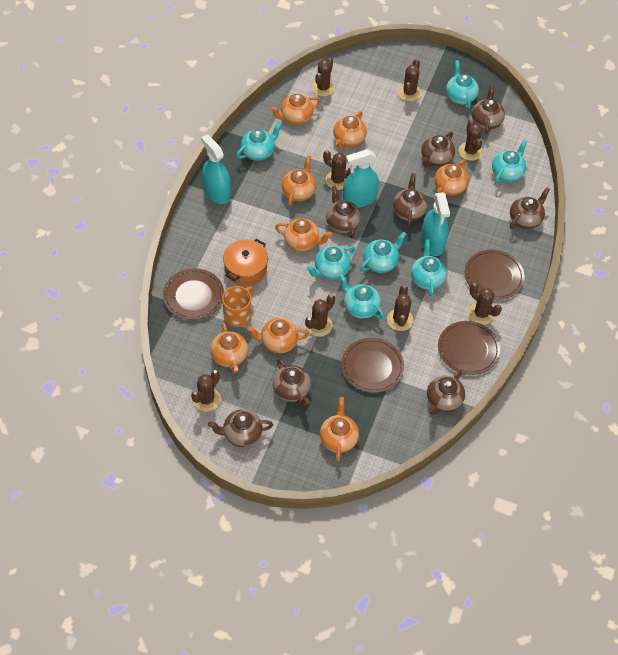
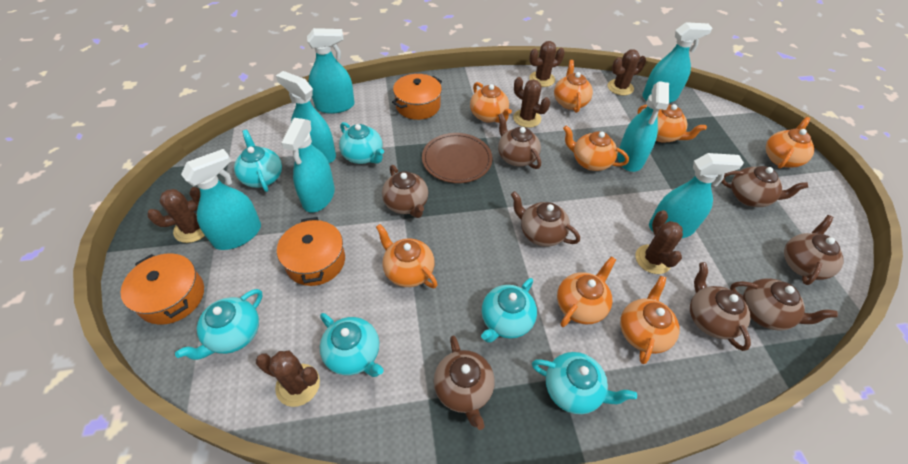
brown cactus: [191,370,221,412] [305,294,335,337] [312,58,335,96] [323,150,355,190] [387,285,414,331] [398,59,421,101] [459,120,483,161] [468,283,502,325] = 8 -> [147,187,205,243] [256,351,320,407] [513,77,550,128] [529,41,565,87] [608,49,646,95] [635,210,683,274] = 6
brown plate: [163,268,224,320] [341,338,404,393] [438,321,500,375] [465,250,525,300] = 4 -> [422,133,493,183] = 1
orange mug: [222,286,254,327] = 1 -> none = 0
orange pot: [223,239,268,286] = 1 -> [121,253,204,325] [277,217,345,286] [392,74,442,120] = 3
turquoise spray bottle: [201,134,231,204] [343,149,379,208] [421,192,450,256] = 3 -> [181,149,261,250] [276,71,336,163] [281,118,335,213] [307,28,355,114] [617,81,669,172] [642,22,712,103] [649,153,744,238] = 7
turquoise teapot: [236,122,282,161] [307,246,356,279] [339,274,384,319] [360,232,406,273] [411,239,447,296] [446,60,479,109] [492,139,528,184] = 7 -> [175,289,263,360] [234,130,282,192] [320,313,384,377] [339,122,384,164] [481,278,537,343] [532,352,637,414] = 6

